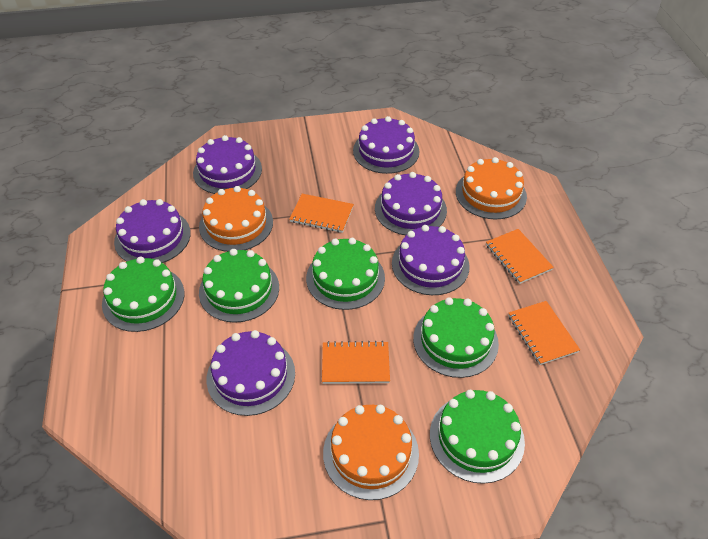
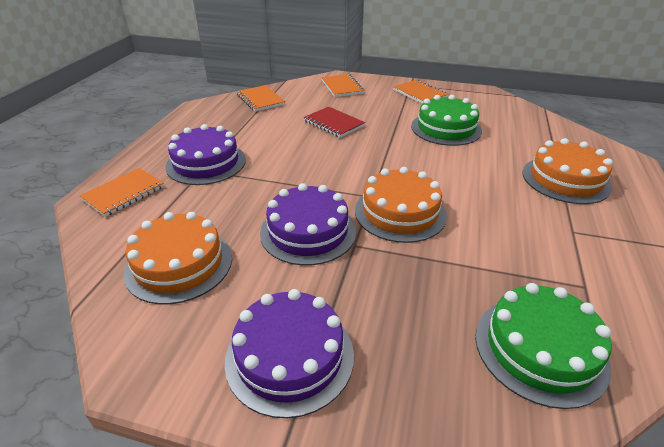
green cake: [102,257,184,332] [199,249,279,323] [306,238,385,310] [413,297,499,378] [430,390,525,484] = 5 -> [411,95,482,146] [475,283,612,409] = 2
purple cake: [114,199,191,263] [193,135,262,194] [206,330,295,416] [353,116,420,174] [375,172,447,235] [392,225,470,295] = 6 -> [166,124,246,185] [225,289,354,418] [260,183,356,266] = 3
red notebook: none = 0 -> [303,107,365,138] = 1

